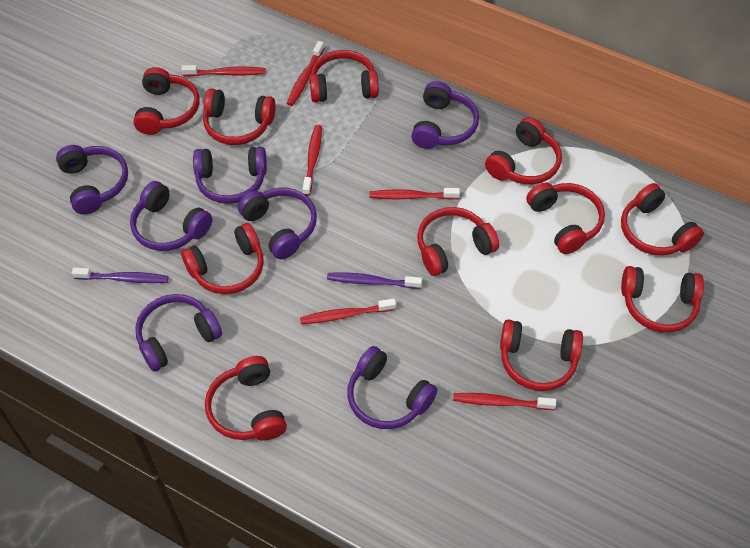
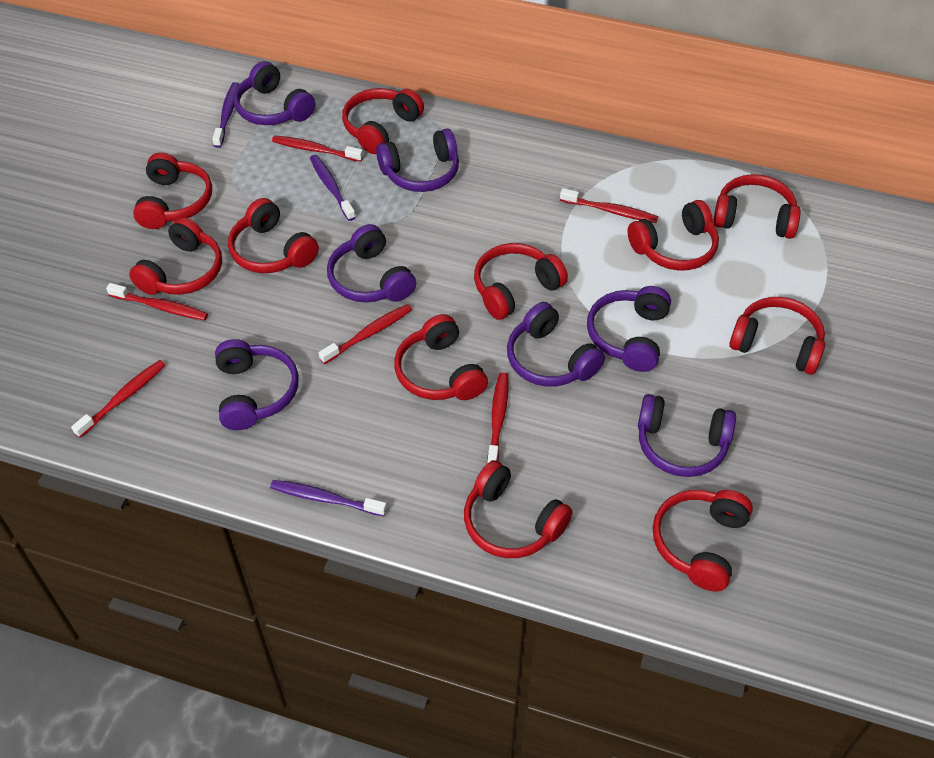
purple toothbrush: [72,268,168,283] [327,272,422,289] = 2 -> [212,82,239,148] [270,480,387,516] [310,155,356,221] = 3

